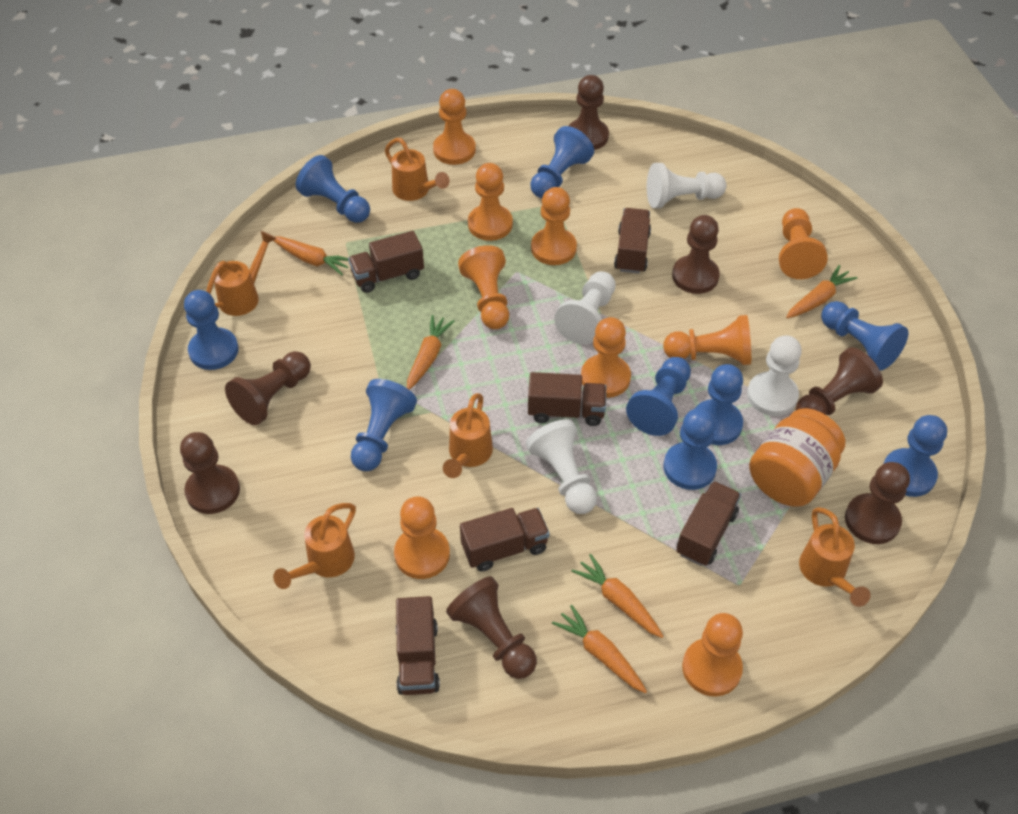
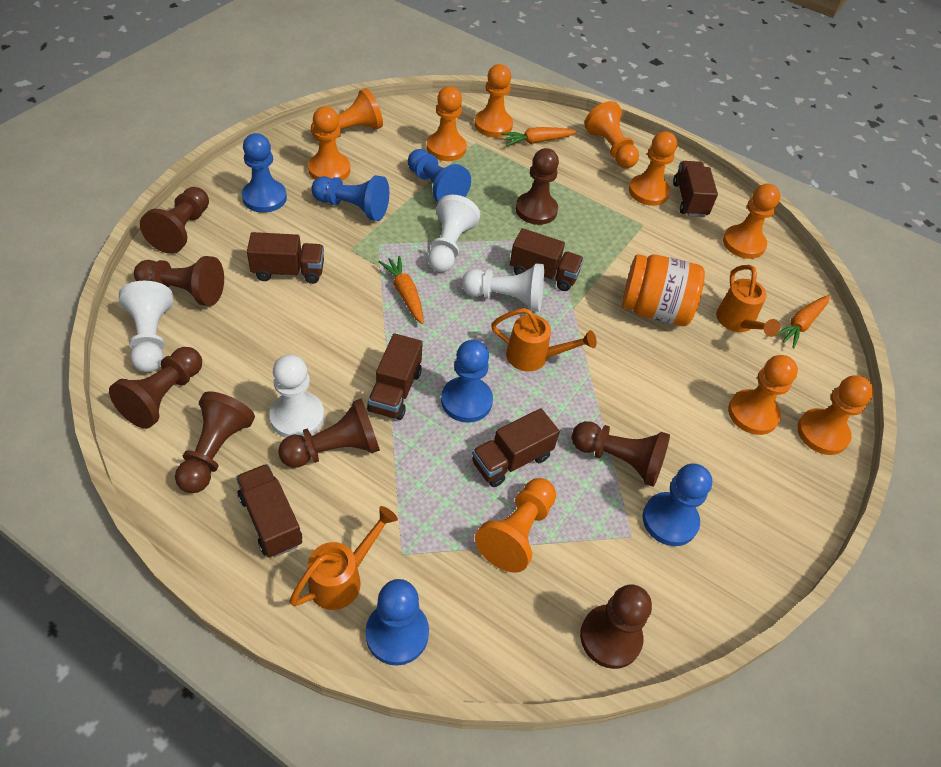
blue pawn: [184,290,239,370] [296,155,370,223] [351,379,417,471] [530,126,594,198] [626,357,691,436] [664,408,717,490] [695,364,743,445] [821,301,908,371] [883,415,947,497] = 9 -> [242,133,287,213] [311,175,389,221] [366,579,429,666] [408,149,471,202] [441,340,493,423] [643,463,712,546] = 6
brown pawn: [180,432,240,514] [225,351,311,425] [446,576,537,679] [569,75,609,150] [672,215,720,294] [796,347,883,415] [845,462,910,544] = 7 -> [109,347,202,429] [134,256,224,306] [140,187,209,254] [175,391,255,493] [278,398,380,468] [516,148,559,225] [572,421,670,487] [580,584,652,669] = 8
orange carrot: [273,237,349,275] [407,315,455,390] [552,605,647,693] [571,554,664,638] [786,265,858,318] = 5 -> [379,256,424,324] [501,127,577,146] [775,295,830,349] = 3
orange pawn: [394,496,450,579] [433,89,476,165] [458,245,509,329] [468,163,513,241] [531,187,577,265] [581,317,631,398] [663,315,751,365] [682,613,743,696] [779,208,828,279] = 9 -> [308,106,350,181] [311,88,383,141] [427,86,467,161] [474,64,513,137] [475,478,556,573] [584,101,639,168] [629,131,677,206] [723,184,780,259] [728,355,798,435] [797,375,874,455] = 10
orange watering can: [206,231,277,316] [273,503,356,589] [385,138,450,201] [443,393,493,478] [799,507,870,607] = 5 -> [290,506,398,610] [491,308,597,372] [716,265,780,337] = 3

